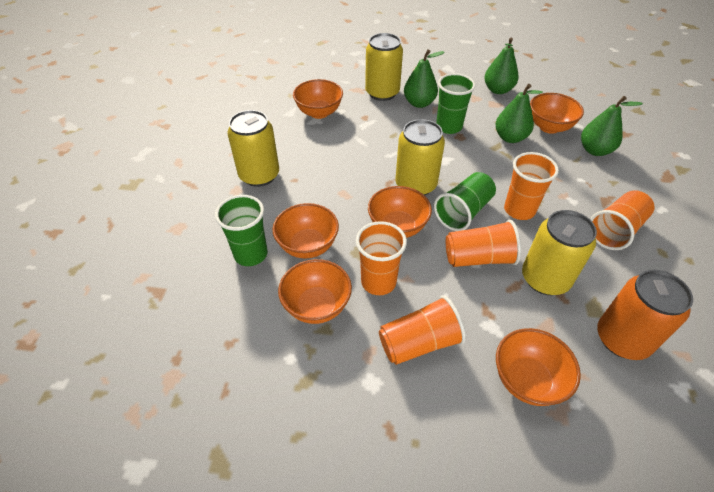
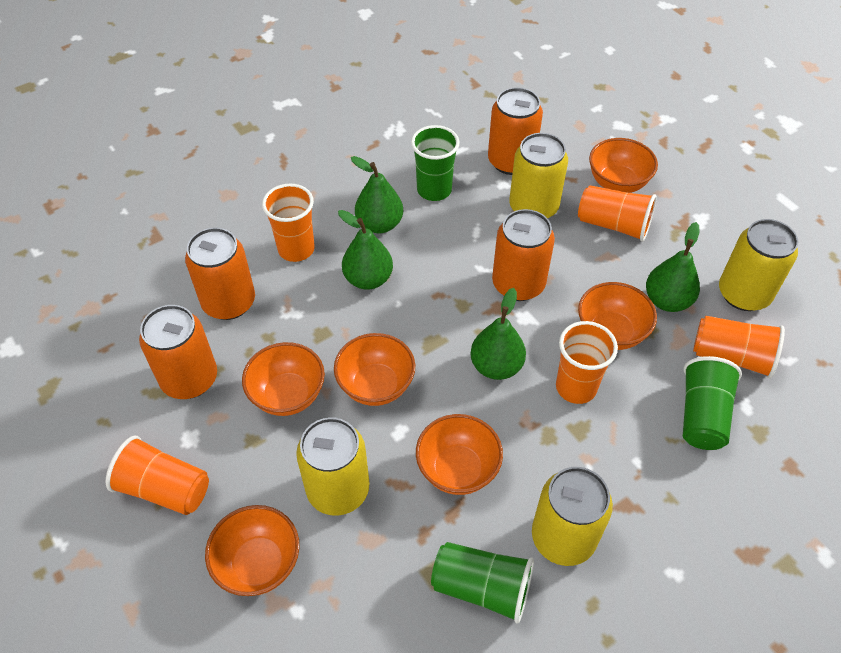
orange can: [597,270,693,360] = 1 -> [139,305,217,399] [185,227,255,320] [488,87,543,175] [492,209,555,301] = 4

